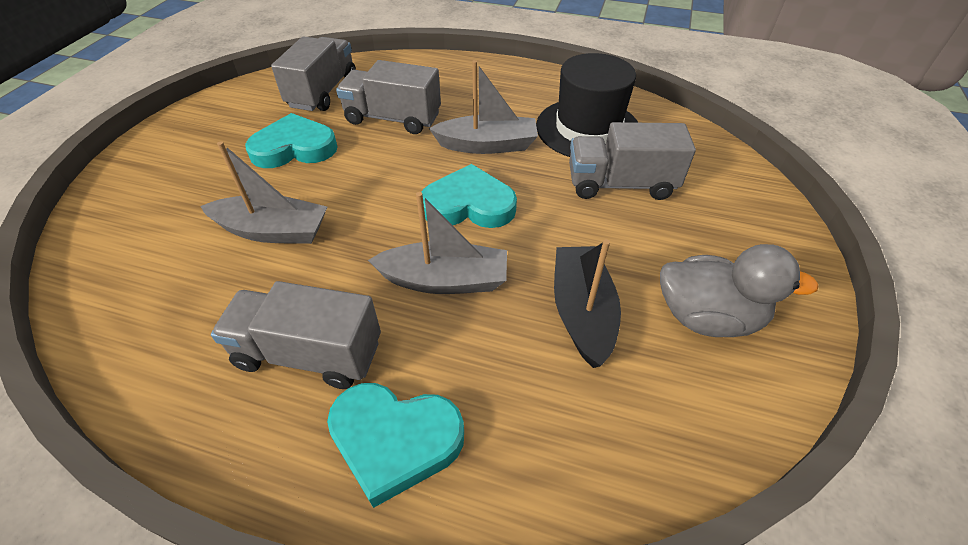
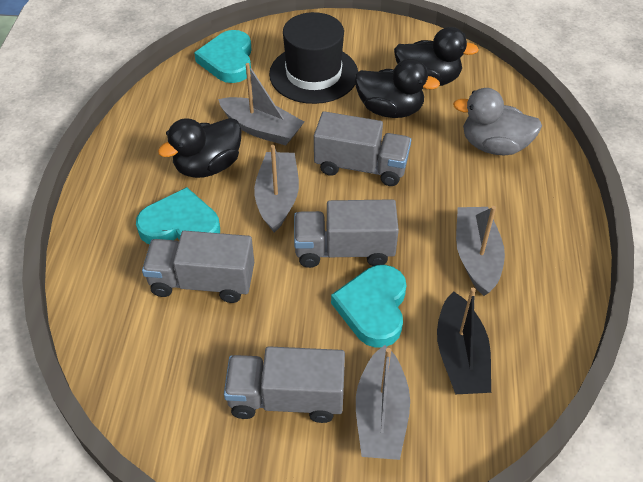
black duck: none = 0 -> [158,118,241,178] [355,58,440,118] [394,27,479,86] = 3
grey boat: [200,141,327,244] [368,192,507,294] [429,60,538,154] = 3 -> [218,63,304,145] [254,145,299,233] [356,345,410,460] [456,206,505,296] = 4

